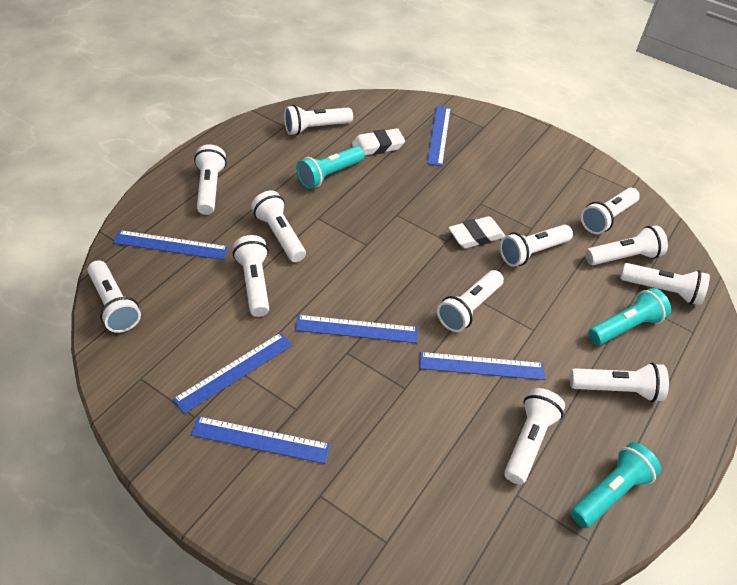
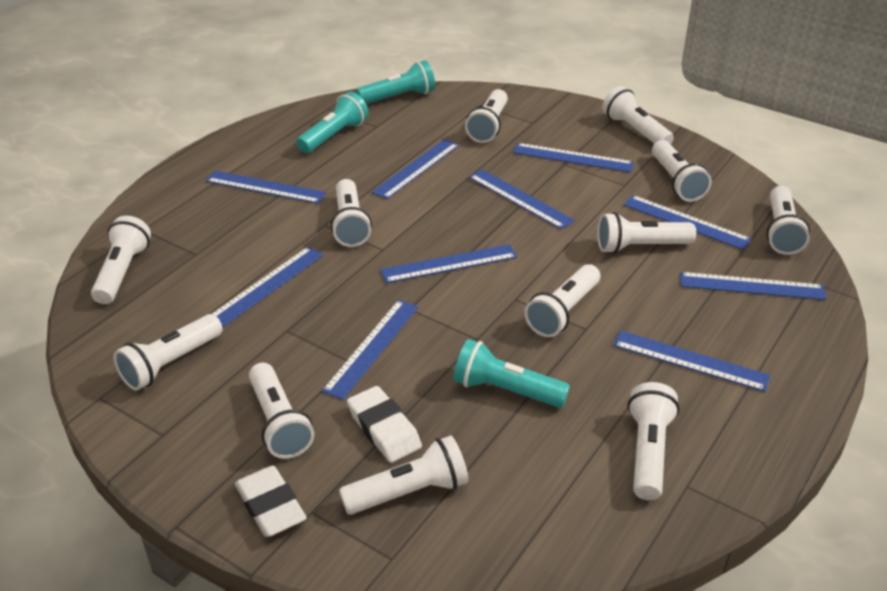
blue ruler: [113,230,229,260] [173,332,293,414] [191,416,330,464] [295,315,418,343] [420,352,545,380] [427,106,451,166] = 6 -> [206,171,327,204] [212,247,324,327] [322,300,418,400] [371,139,459,199] [380,244,517,283] [469,169,575,229] [513,143,634,172] [613,331,771,392] [623,195,752,250] [680,272,826,300] = 10

